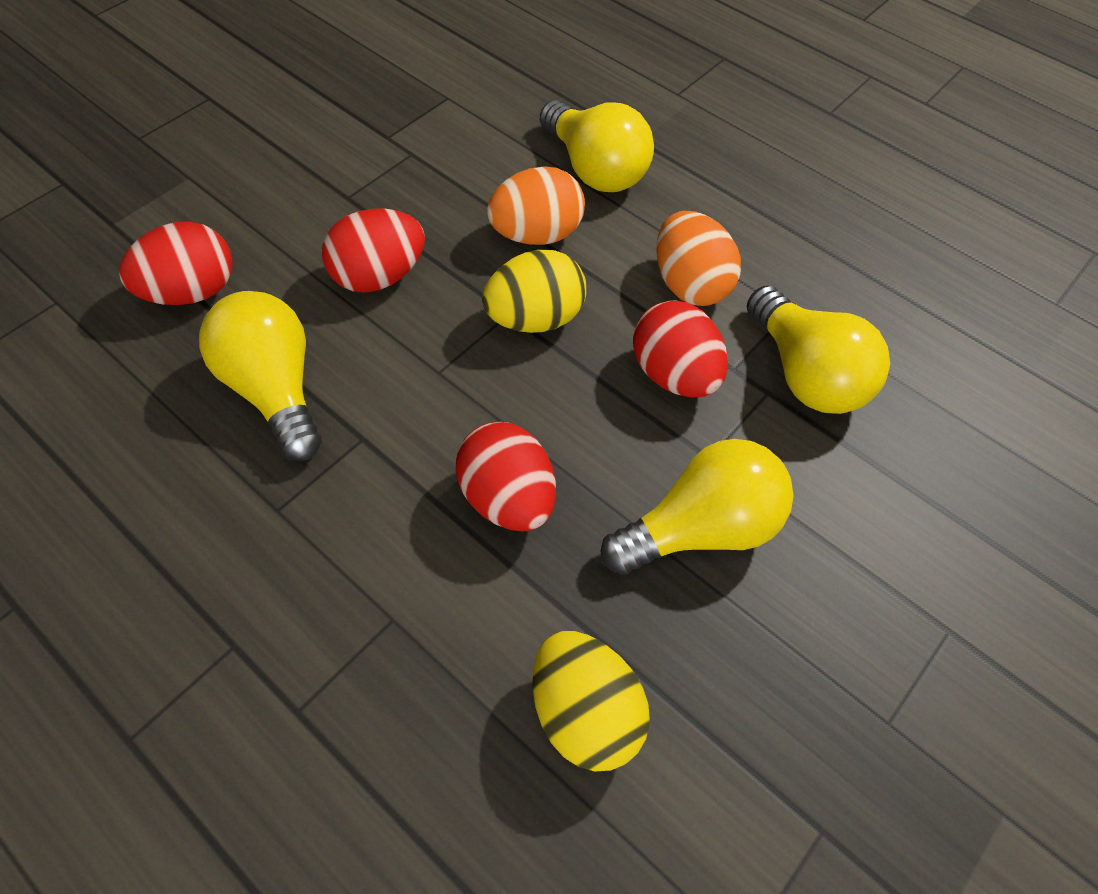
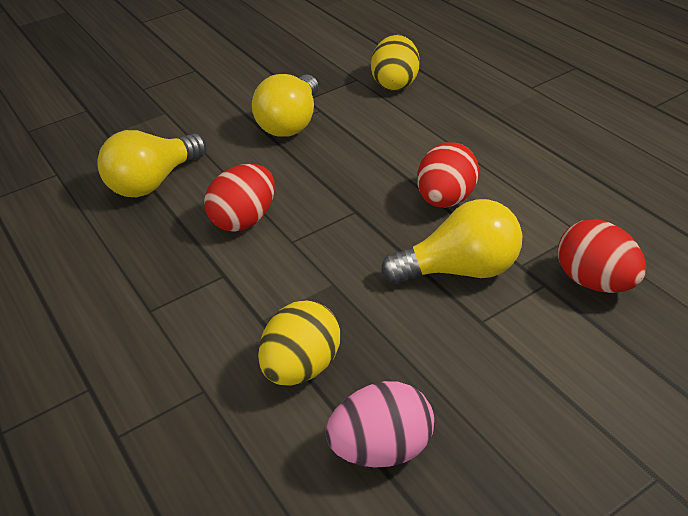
orange egg: [487,166,585,245] [656,211,741,306] = 2 -> none = 0
pink egg: none = 0 -> [326,381,434,468] = 1
red egg: [119,222,233,305] [322,209,425,293] [456,422,556,531] [633,300,728,397] = 4 -> [204,164,275,232] [417,142,479,207] [558,219,646,293] = 3
yellow light bulb: [199,291,322,461] [540,100,654,192] [601,439,793,575] [747,285,890,414] = 4 -> [97,130,207,197] [252,74,318,137] [381,199,522,284] = 3

